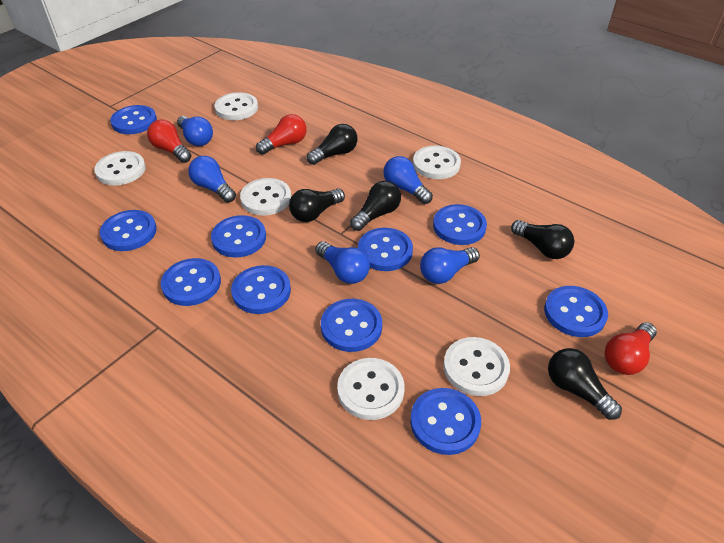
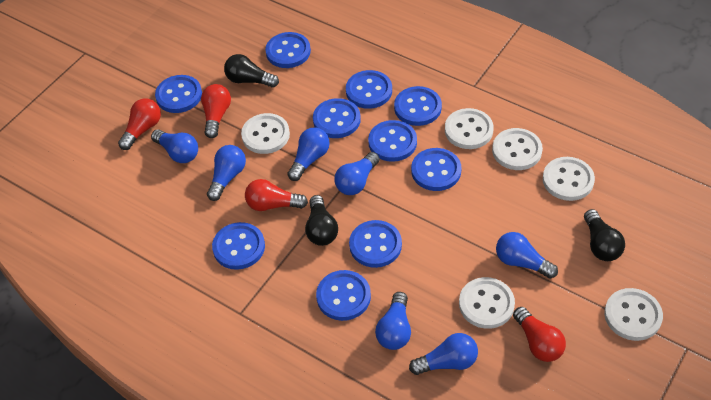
black light bulb: [289,188,345,222] [307,124,358,165] [350,181,401,231] [511,220,574,259] [548,348,622,420] = 5 -> [224,54,279,88] [305,195,338,246] [584,209,625,261] = 3
blue light bulb: [177,116,213,146] [188,156,236,203] [315,241,370,284] [383,156,433,204] [420,247,480,284] = 5 -> [151,129,198,163] [207,145,246,201] [287,128,330,181] [334,152,380,195] [375,292,411,350] [409,333,478,375] [496,232,558,279] = 7
red light bulb: [147,120,191,163] [256,114,307,155] [605,322,657,375] = 3 -> [118,98,161,150] [201,84,231,138] [245,179,308,211] [513,307,566,362] = 4

